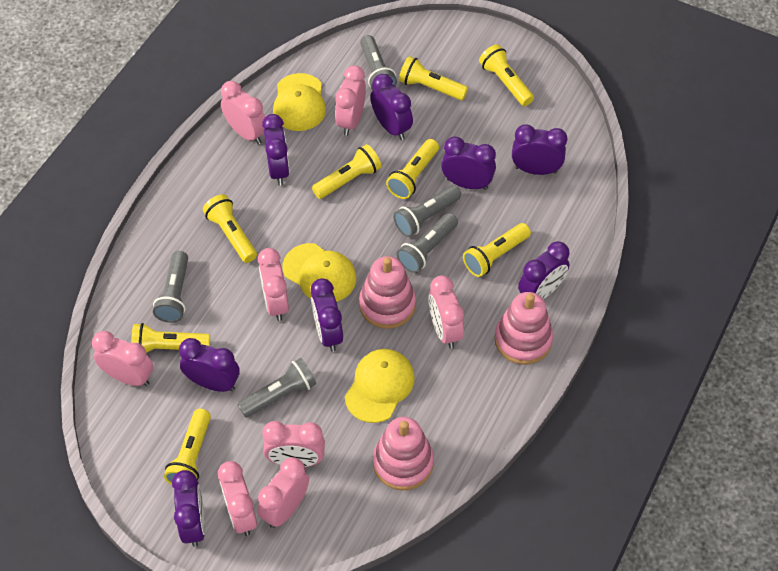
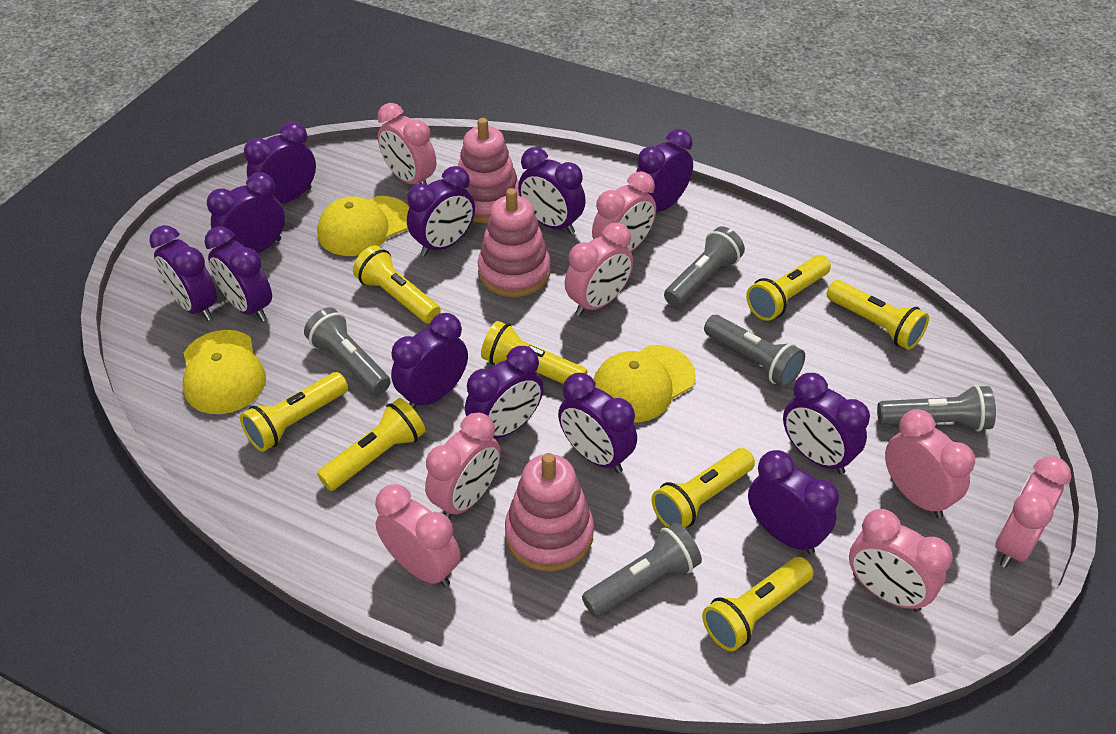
purple clock: [172,470,205,547] [179,338,240,392] [262,114,289,186] [311,278,343,352] [370,74,413,140] [441,137,496,190] [512,124,567,175] [518,241,570,299] = 8 -> [149,225,217,321] [204,226,272,321] [207,172,285,253] [244,122,316,204] [391,313,468,409] [407,166,475,256] [465,346,544,439] [518,147,586,234] [558,373,637,473] [636,129,693,212] [748,450,839,555] [783,373,870,475] = 12

